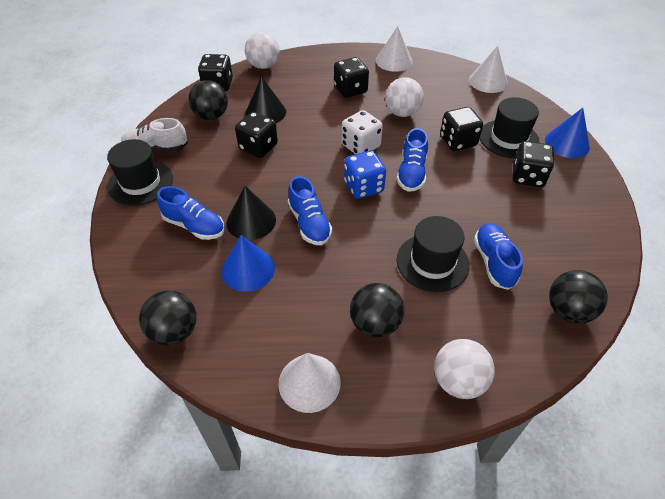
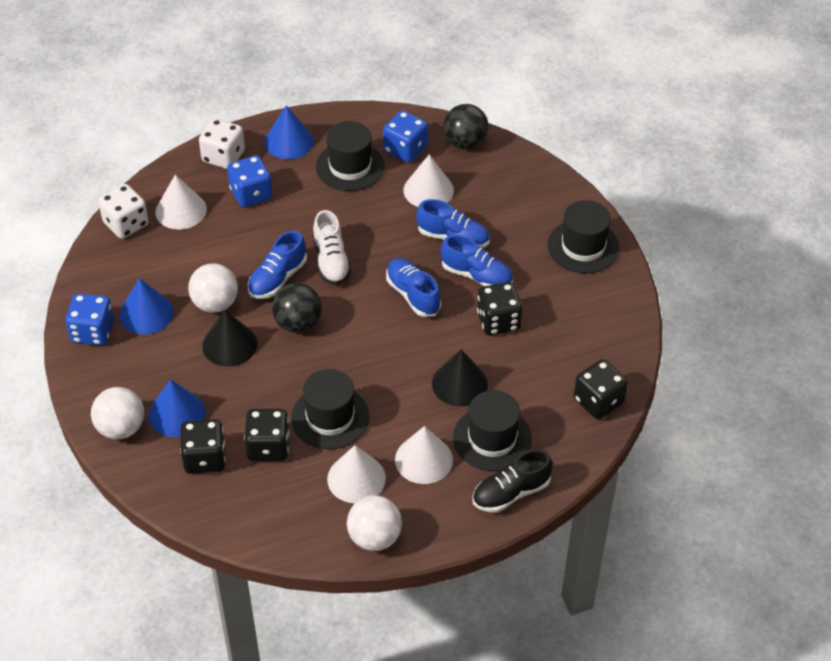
black ball: [139,290,197,346] [189,80,228,120] [350,283,404,337] [549,270,608,323] = 4 -> [272,283,322,333] [443,104,489,149] = 2
black dice: [198,54,233,92] [235,112,278,158] [334,57,369,98] [440,107,483,151] [513,141,554,187] = 5 -> [180,419,226,474] [244,409,290,461] [477,282,522,335] [574,359,628,419] = 4
black hat: [107,139,173,206] [397,216,470,292] [480,97,540,158] = 3 -> [291,369,369,449] [316,121,384,191] [453,390,532,471] [548,200,619,274] = 4
black shoe: none = 0 -> [472,449,553,513] = 1
blue cone: [221,235,275,292] [545,108,590,158] = 2 -> [119,278,174,335] [148,379,205,437] [265,105,314,159] = 3
blue dice: [344,150,386,199] = 1 -> [65,293,114,345] [227,155,273,208] [383,110,428,163] = 3
white cone: [278,353,341,413] [376,26,413,72] [469,46,508,93] = 3 -> [155,175,207,230] [327,445,386,503] [395,426,453,484] [403,154,454,207] = 4
white dice: [341,110,383,154] = 1 -> [98,184,149,239] [199,118,245,169] = 2

